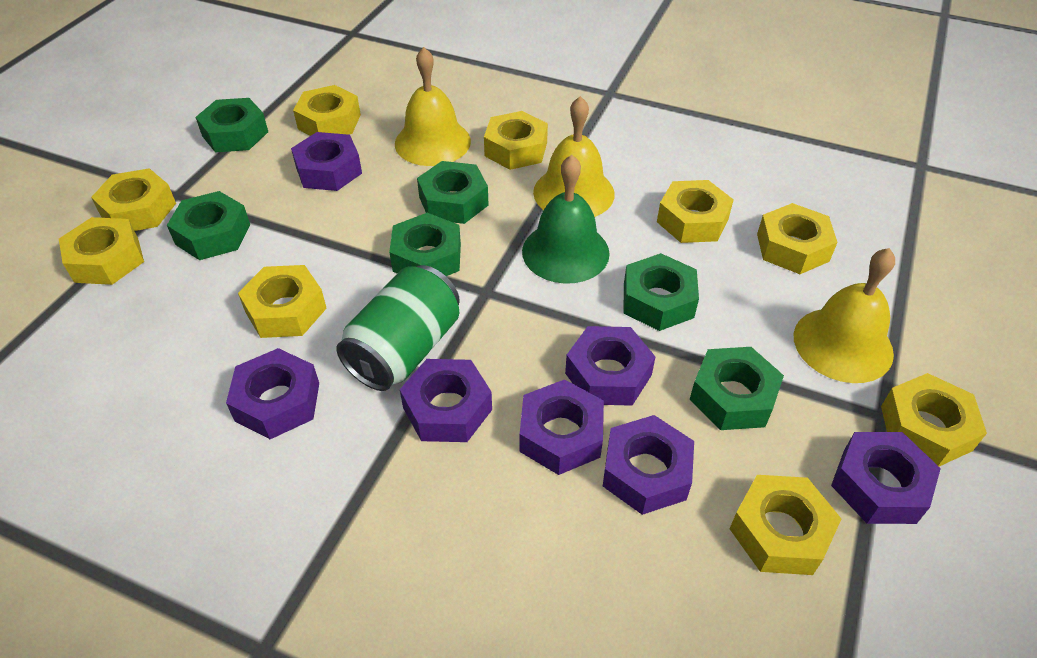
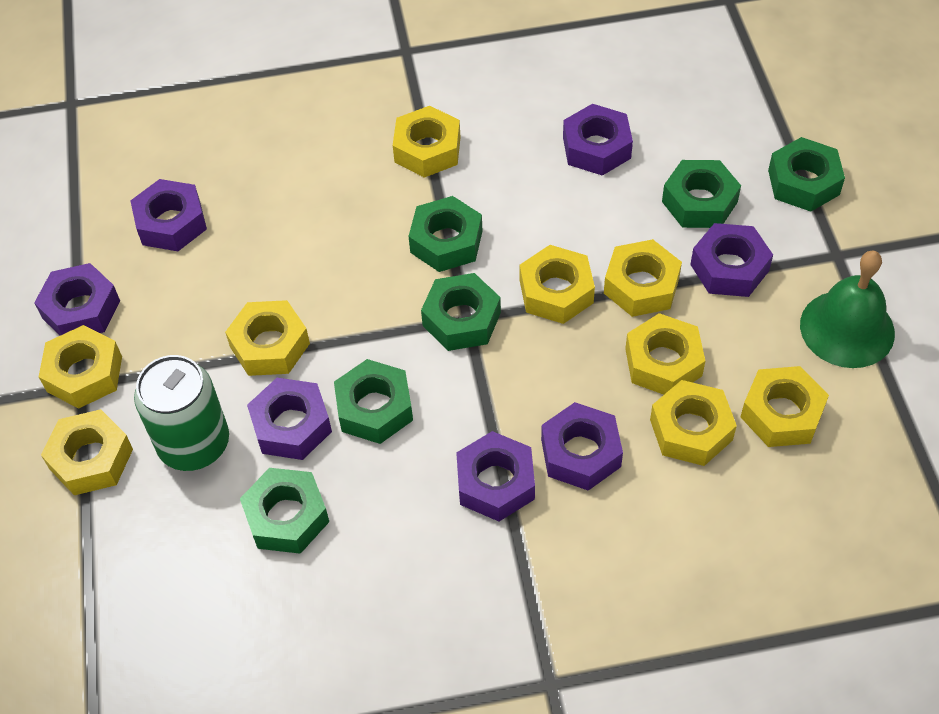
yellow bell: [395,47,471,166] [533,96,615,217] [794,248,895,383] = 3 -> none = 0

